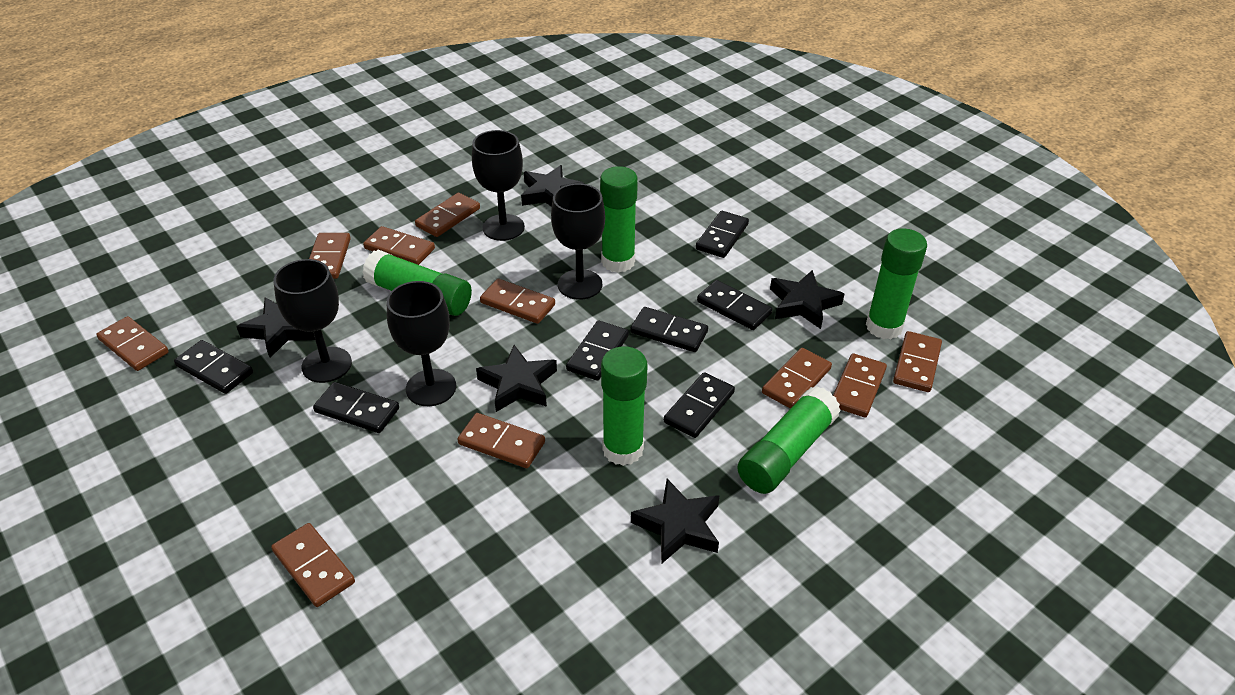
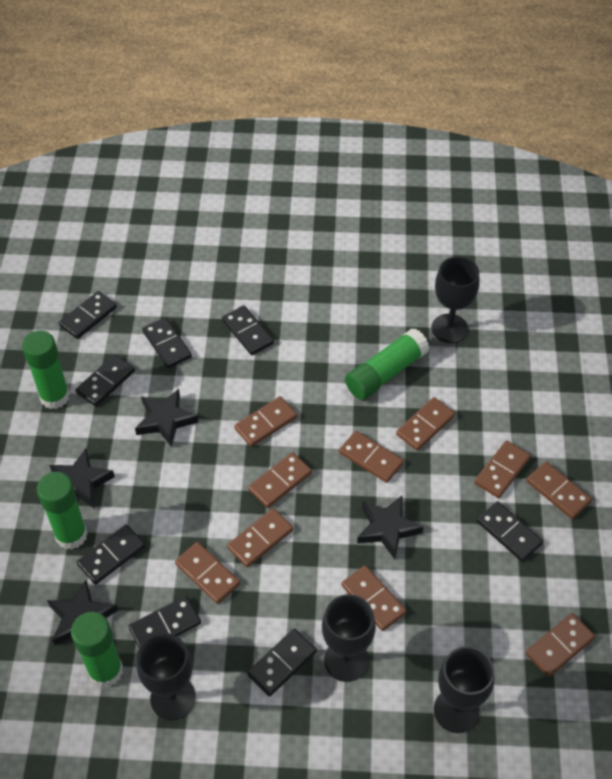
black domino: [174,340,253,394] [313,382,399,433] [566,320,629,381] [630,307,708,352] [664,372,735,438] [696,211,749,258] [697,280,772,330] = 7 -> [59,291,117,339] [75,354,135,407] [77,524,145,584] [129,596,201,648] [142,317,192,368] [222,305,274,355] [247,629,317,696] [477,501,543,562] = 8
black star: [236,297,315,358] [476,345,557,412] [521,165,584,207] [631,479,720,564] [770,270,844,329] = 5 -> [47,580,118,645] [49,449,115,509] [135,389,198,447] [357,495,424,559] = 4
green glue stick: [362,250,472,316] [600,166,638,273] [601,347,647,466] [737,386,841,494] [866,229,927,339] = 5 -> [22,330,70,409] [37,472,88,550] [71,612,123,688] [345,328,430,400] = 4

